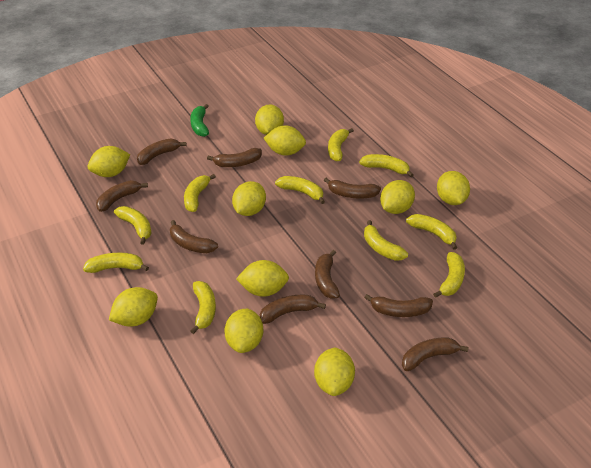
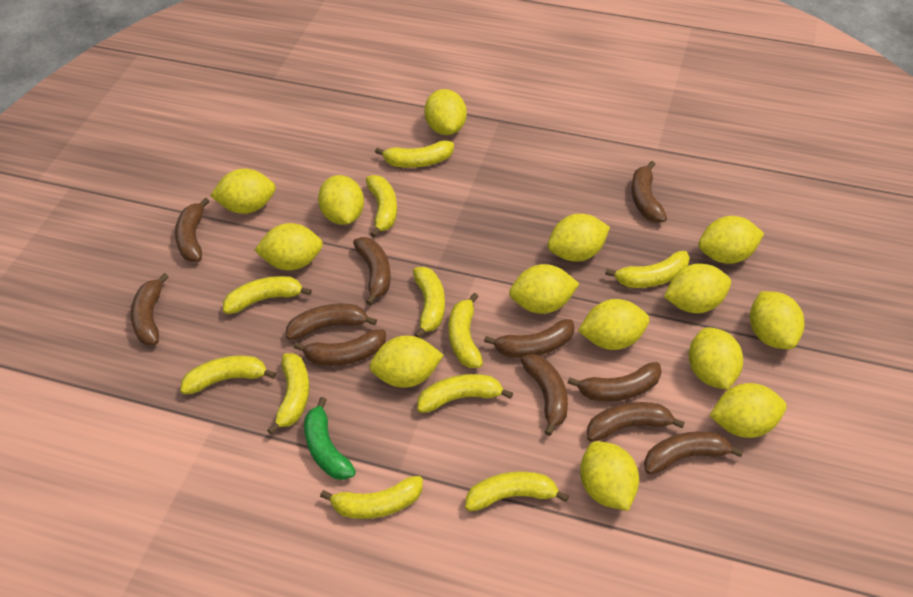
brown banana: [96,180,148,212] [137,138,187,165] [170,220,218,253] [207,148,262,167] [260,295,326,324] [315,250,340,299] [324,178,381,199] [364,294,433,317] [402,338,469,371] = 9 -> [131,273,169,345] [175,198,210,262] [286,304,377,340] [294,329,386,366] [353,237,391,305] [484,319,574,358] [520,354,568,436] [568,362,662,401] [587,402,685,442] [631,161,667,223] [644,431,743,474] = 11
yellow banana: [83,253,149,273] [114,206,152,245] [184,174,216,212] [190,281,216,334] [275,176,325,204] [328,128,354,161] [359,154,414,177] [364,220,408,261] [406,214,457,250] [433,252,465,298] = 10 -> [180,356,276,394] [223,276,312,314] [267,353,309,435] [320,476,423,519] [366,175,397,238] [375,140,454,168] [413,267,445,338] [417,374,513,413] [448,293,483,368] [465,471,569,511] [605,251,690,288] = 11
yellow lemon: [88,146,130,177] [109,287,158,327] [224,309,263,353] [232,181,266,216] [236,260,289,297] [255,105,284,135] [264,125,306,156] [314,348,355,396] [380,180,415,214] [437,171,470,205] = 10 -> [210,169,276,214] [254,223,323,271] [318,175,364,225] [369,336,444,388] [424,89,467,135] [509,264,579,314] [548,214,610,262] [578,299,650,350] [580,441,639,511] [664,263,731,313] [689,327,743,390] [698,216,764,264] [709,383,787,438] [750,291,804,349] = 14

